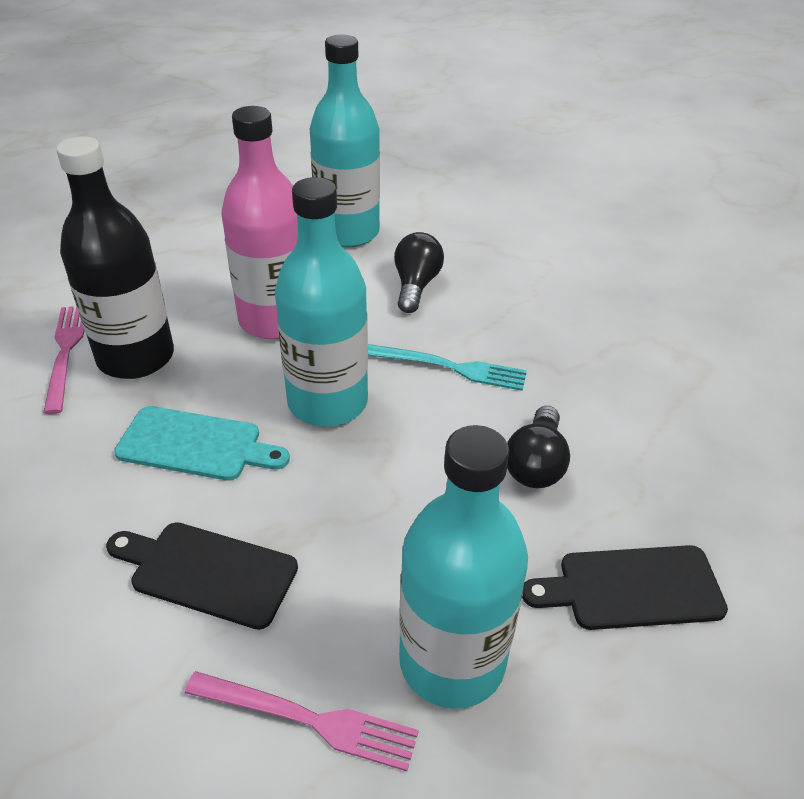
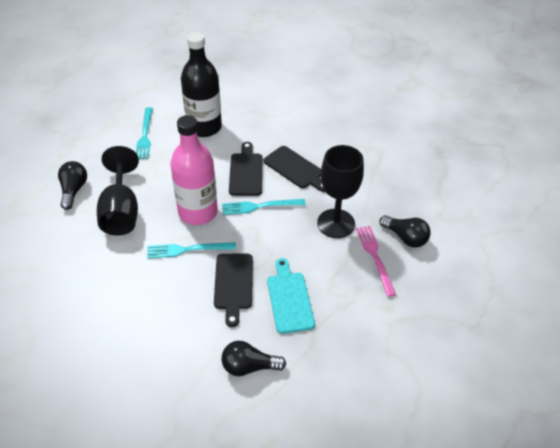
black cutting board: [106,522,298,630] [522,545,728,630] = 2 -> [214,254,253,327] [229,142,262,196] [264,146,325,192] = 3
black goblet: none = 0 -> [97,146,139,236] [317,145,364,238] = 2
black light bulb: [394,232,444,313] [507,406,570,488] = 2 -> [58,161,87,210] [221,341,286,376] [379,215,431,247] = 3
pink fork: [43,306,84,414] [184,671,419,771] = 2 -> [356,226,396,297] = 1
turquoise bottle: [275,177,368,427] [310,34,380,247] [399,425,528,709] = 3 -> none = 0
turquoise fork: [368,344,527,391] = 1 -> [136,107,153,159] [147,242,236,258] [222,199,306,215] = 3

